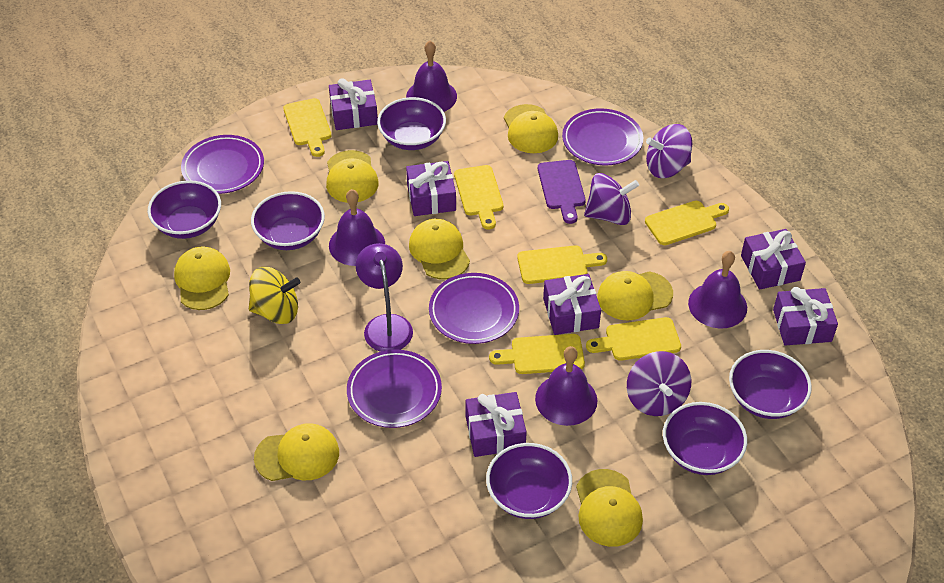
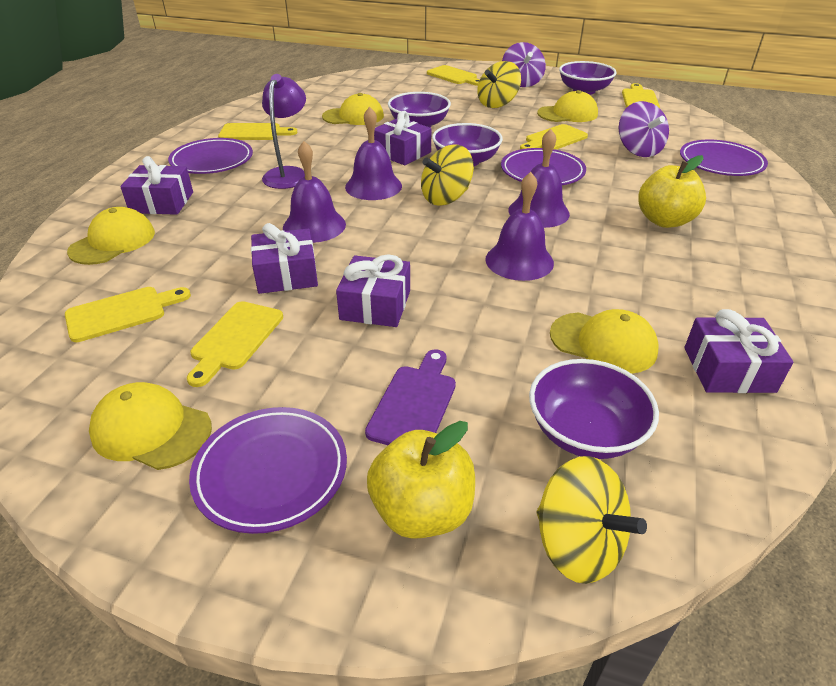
purple bowl: [148,180,221,239] [251,191,325,250] [377,97,446,150] [486,443,572,519] [663,402,747,475] [729,350,812,419] = 6 -> [388,92,451,128] [432,123,503,166] [529,359,659,459] [559,61,617,95] = 4
purple gift: [329,78,378,130] [406,161,456,216] [466,392,527,457] [543,274,601,335] [741,229,806,290] [773,287,838,345] = 6 -> [120,156,193,215] [251,223,318,294] [336,254,410,327] [374,111,431,165] [684,309,793,393] = 5
purple spinning top: [584,173,639,225] [627,351,691,416] [646,124,692,178] = 3 -> [502,42,546,87] [619,101,669,157] = 2
yellow apple: none = 0 -> [367,421,475,539] [638,155,706,228] = 2
yellow cap: [174,246,230,310] [254,423,339,481] [326,150,379,203] [409,219,470,279] [504,104,558,153] [576,469,643,547] [597,271,673,320] = 7 -> [67,207,155,265] [89,382,212,470] [322,93,384,125] [537,90,598,122] [550,309,659,374] = 5
yellow spinning top: [249,267,300,324] = 1 -> [421,145,474,206] [478,61,521,108] [537,456,647,584] = 3

